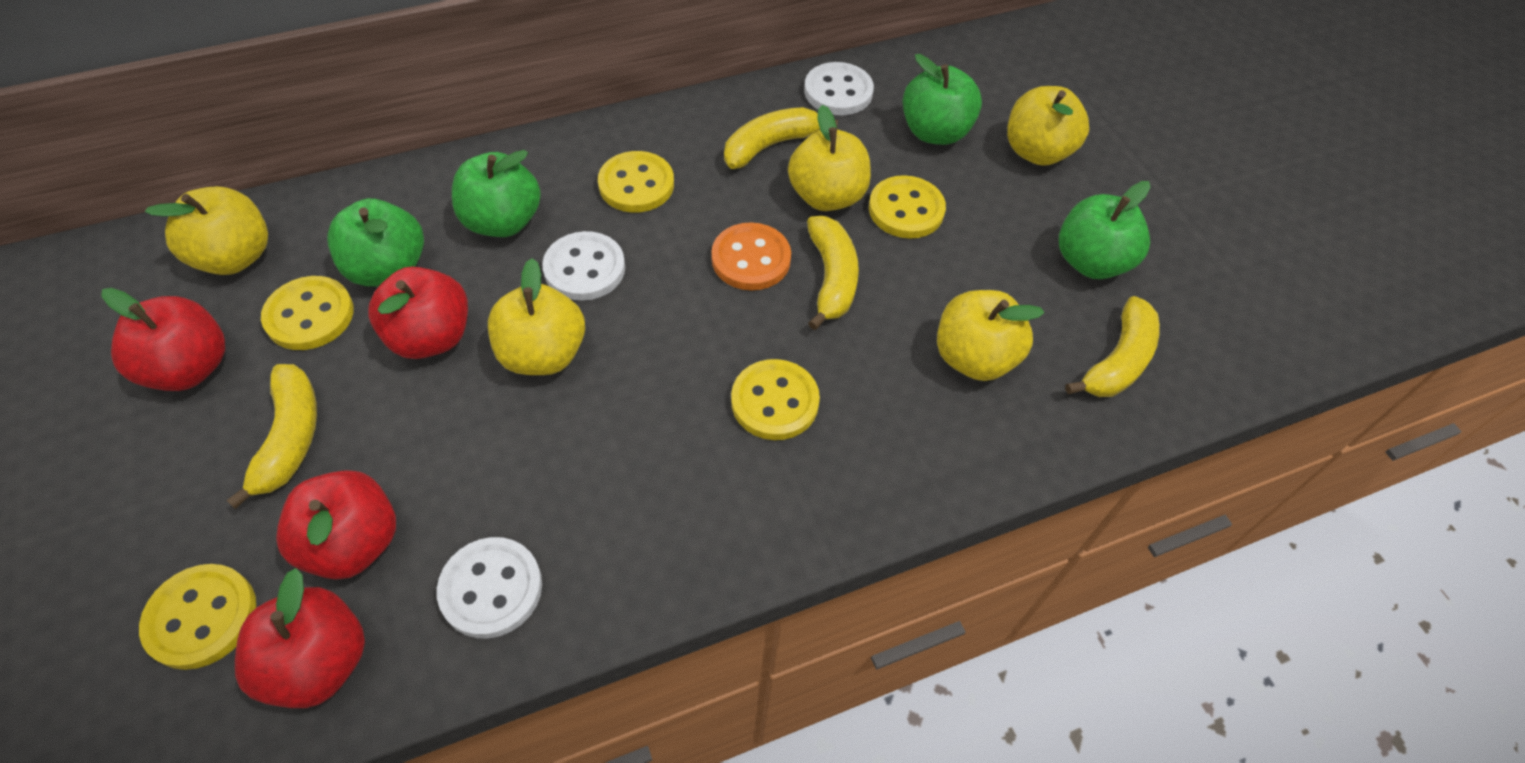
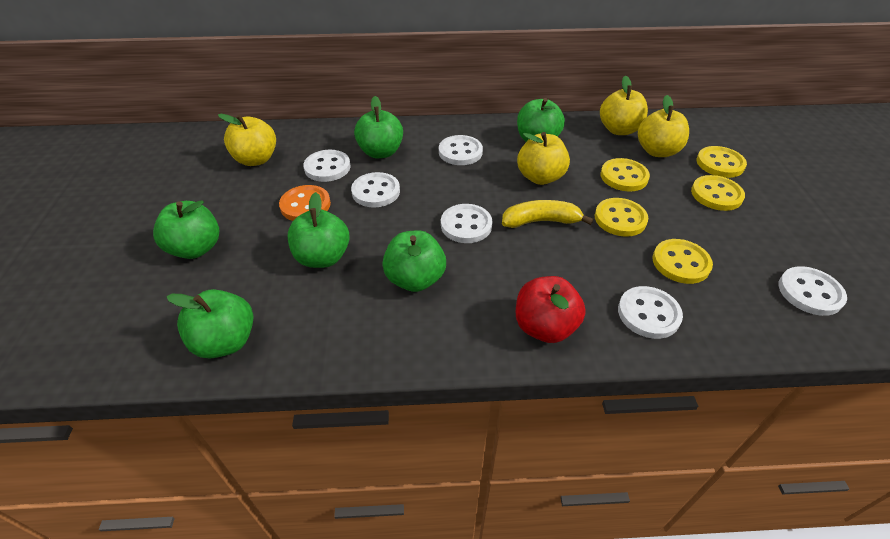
green apple: [327,198,424,286] [452,150,541,237] [902,54,982,145] [1059,181,1151,279] = 4 -> [153,200,219,259] [166,289,253,358] [288,192,350,268] [354,96,403,158] [382,231,446,292] [517,98,565,142] = 6
red apple: [101,288,225,391] [235,568,365,708] [276,470,396,580] [368,266,468,359] = 4 -> [516,276,586,343] = 1
white button: [437,537,542,639] [542,231,625,301] [804,62,874,115] = 3 -> [303,150,351,182] [351,172,400,208] [439,135,483,165] [441,204,493,243] [618,286,683,339] [778,266,847,316] = 6
yellow apple: [145,186,268,275] [488,258,585,375] [788,105,871,211] [937,290,1044,381] [1007,86,1089,166] = 5 -> [218,114,276,166] [517,132,570,185] [600,76,648,135] [638,95,689,157] = 4
yellow banana: [226,364,317,509] [724,107,838,169] [807,216,859,330] [1065,296,1160,397] = 4 -> [502,200,593,228] = 1

